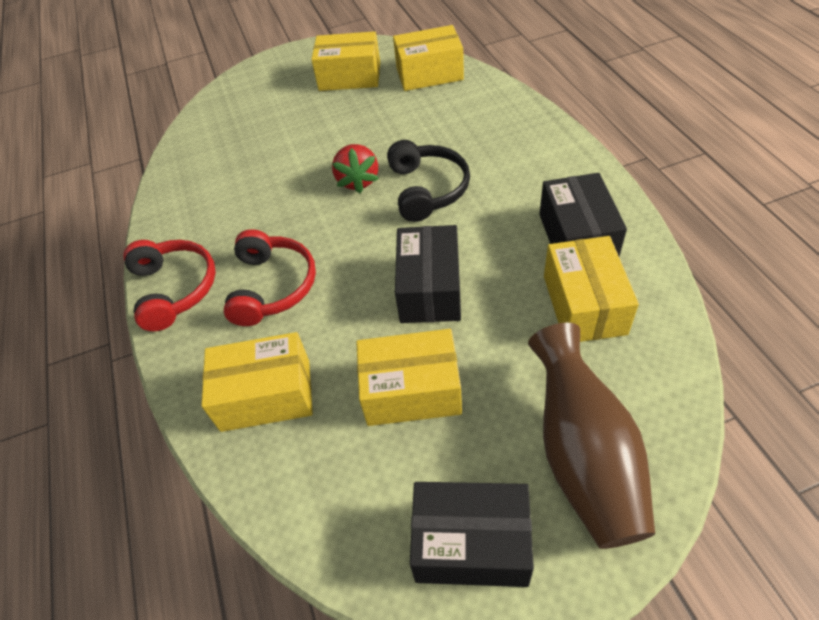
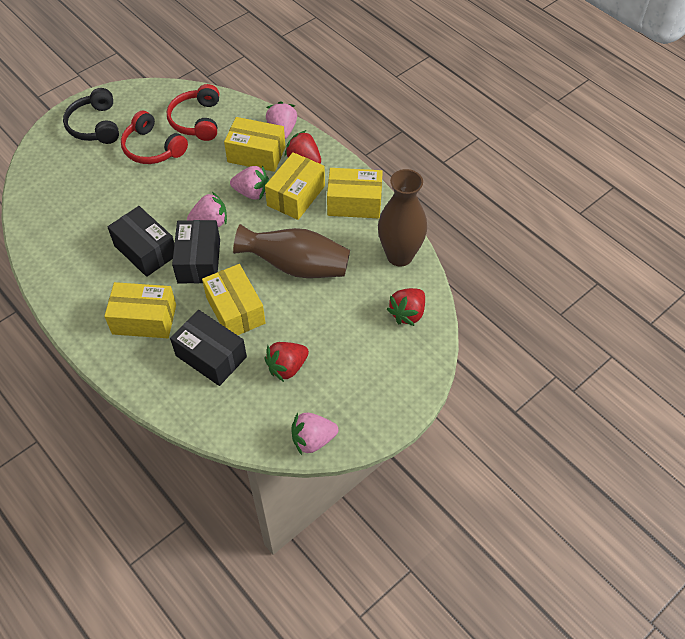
brown vase: [528,323,655,549] = 1 -> [233,224,350,278] [378,169,427,266] = 2
pink strawberry: none = 0 -> [187,192,227,227] [230,165,269,199] [266,101,297,139] [291,412,338,455] = 4
red strawberry: [332,144,379,193] = 1 -> [265,342,309,382] [284,130,321,164] [387,288,425,326] = 3

